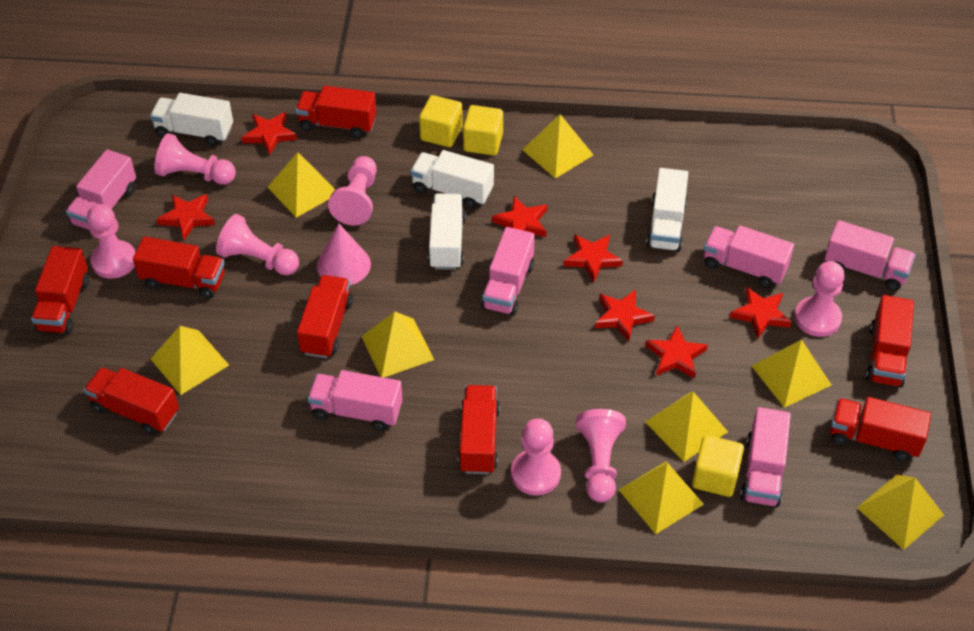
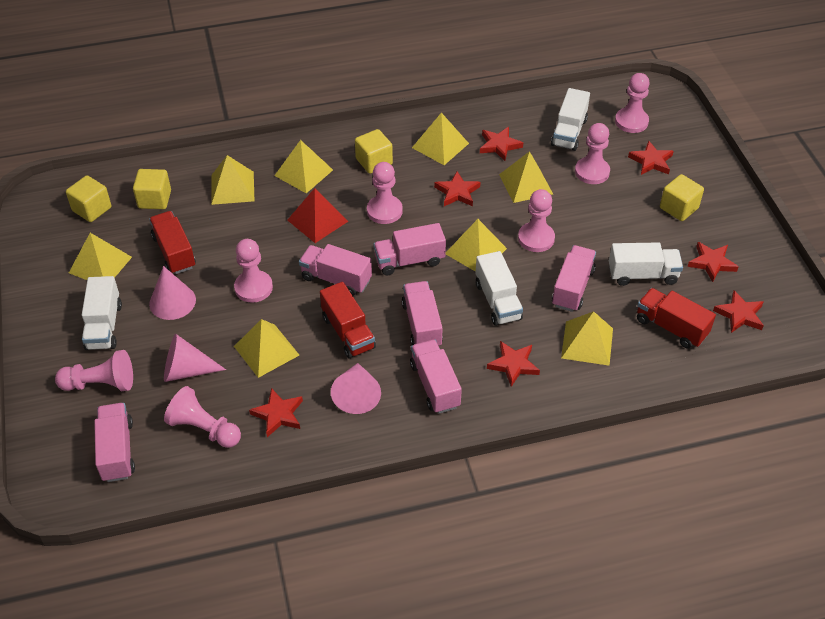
pink cone: [317,224,371,285] = 1 -> [149,266,196,320] [164,334,226,382] [331,363,381,414] = 3
red pyramid: none = 0 -> [287,188,348,243] = 1
red truck: [31,246,89,334] [84,367,179,435] [133,236,225,299] [295,86,377,138] [297,275,353,358] [458,385,500,474] [830,397,931,461] [866,295,914,388] = 8 -> [149,211,196,274] [320,282,376,358] [637,288,716,349] = 3
yellow cube: [419,95,463,147] [463,105,503,156] [692,435,744,497] = 3 -> [66,175,111,222] [133,169,171,209] [355,129,393,174] [660,174,704,221] = 4

